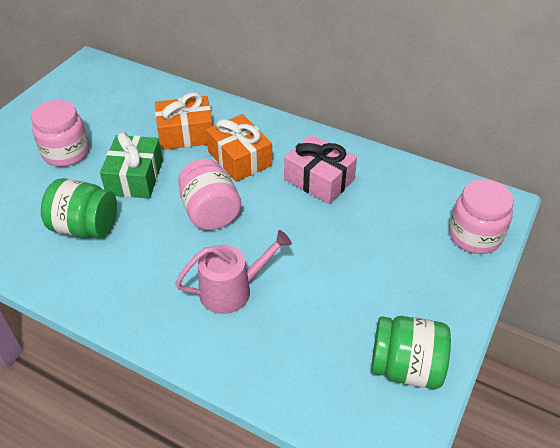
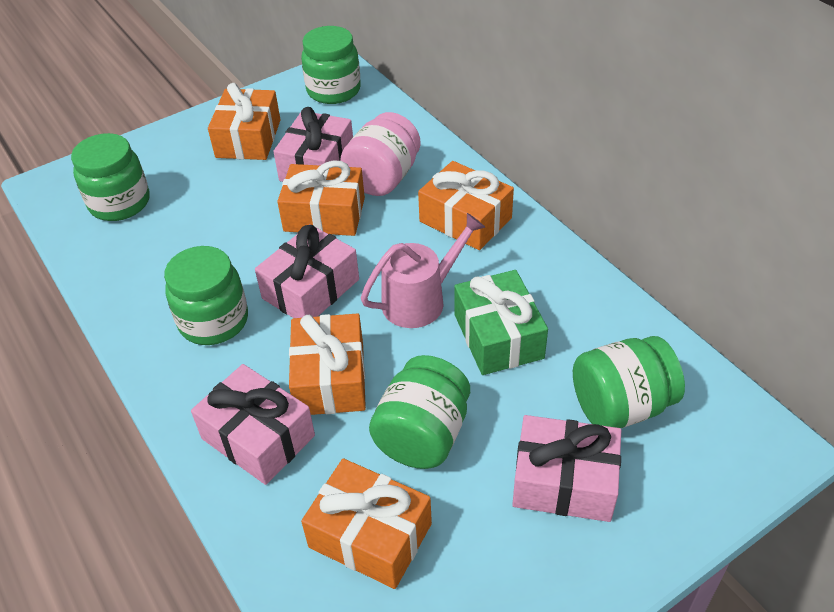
green jar: [41,178,117,238] [371,316,451,389] = 2 -> [71,133,149,221] [164,246,248,345] [301,26,361,104] [369,355,470,469] [573,336,685,428] = 5
orange gift: [155,92,213,150] [206,114,272,182] = 2 -> [208,83,281,160] [277,161,365,236] [289,313,366,415] [301,459,432,589] [418,161,514,250] = 5
pink gift: [284,134,357,204] = 1 -> [191,364,315,485] [255,224,359,318] [273,107,353,182] [512,415,621,522] = 4
pink jar: [31,100,89,167] [178,159,241,230] [449,179,514,254] = 3 -> [340,112,421,196] = 1

